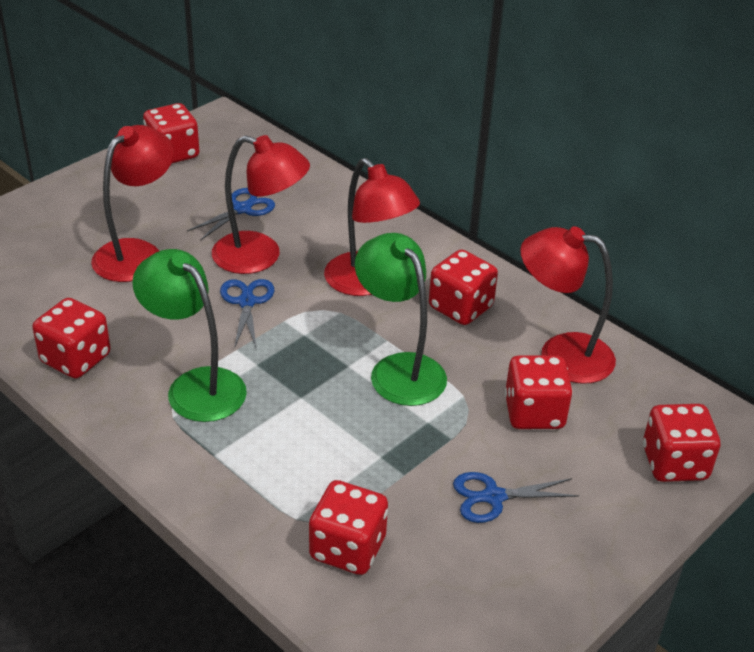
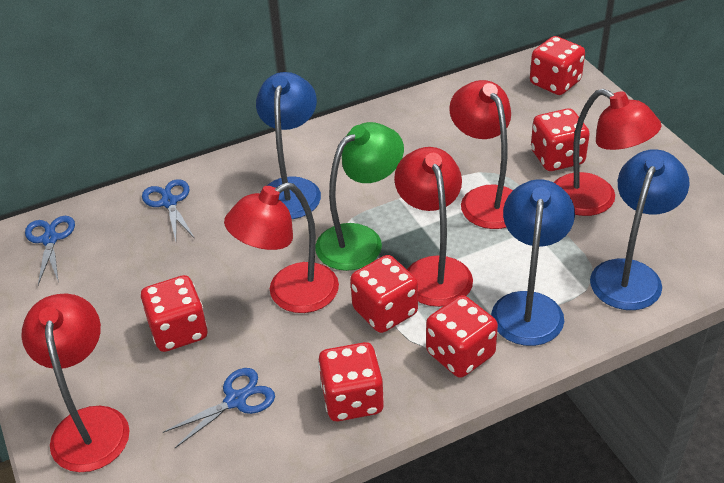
blue lamp: none = 0 -> [256,72,321,219] [491,179,575,346] [590,149,689,310] = 3
green lamp: [132,249,247,422] [355,233,447,406] = 2 -> [315,122,404,271] = 1
red lamp: [91,125,174,282] [212,135,310,274] [324,158,420,296] [520,226,616,384] = 4 -> [21,293,130,472] [224,182,339,313] [394,147,473,307] [449,80,513,229] [554,89,662,216] = 5

